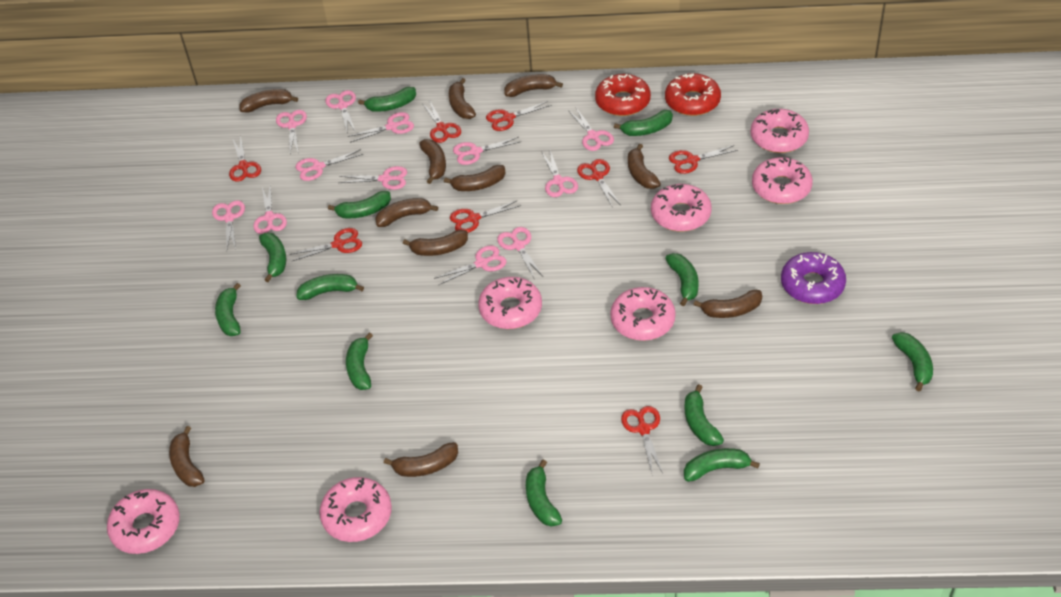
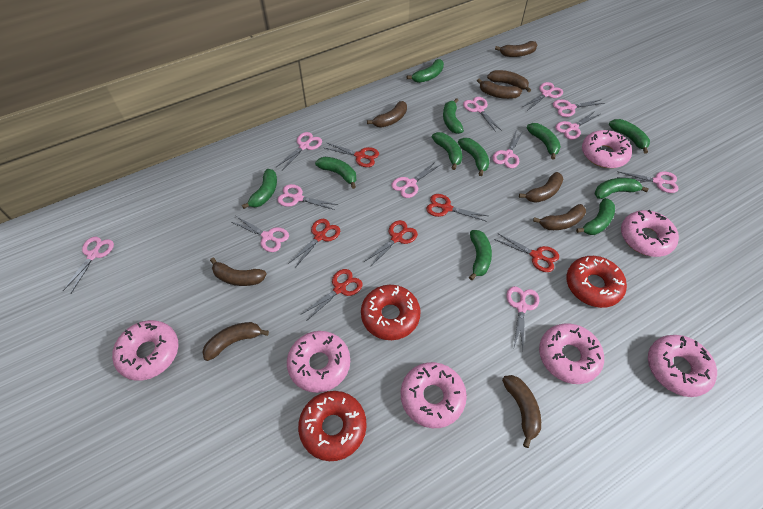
brown banana: [169,426,205,487] [240,89,298,113] [375,198,438,227] [384,442,458,477] [403,230,468,256] [419,139,446,184] [444,165,506,191] [449,78,476,119] [504,74,563,97] [628,144,661,189] [693,290,762,318] = 11 -> [202,322,269,361] [210,258,266,286] [367,101,407,128] [477,79,522,99] [487,70,531,92] [495,41,537,57] [502,375,541,448] [519,172,563,203] [533,204,586,230] = 9
green banana: [215,283,241,336] [259,233,286,282] [296,274,364,300] [328,191,391,219] [346,332,373,390] [358,87,416,112] [526,460,562,527] [614,110,673,136] [665,253,698,306] [684,384,724,446] [684,448,760,482] [892,332,933,392] = 12 -> [242,169,277,209] [315,157,356,189] [407,59,444,83] [432,132,462,170] [443,98,464,134] [458,138,489,176] [469,230,492,280] [527,123,561,160] [576,198,615,235] [595,178,649,199] [609,119,650,154] = 11
purple donut: [781,252,846,304] = 1 -> none = 0
red donut: [595,74,651,116] [665,73,721,116] = 2 -> [298,391,367,461] [361,285,421,340] [566,256,627,308] = 3
red scissors: [229,135,261,182] [289,228,362,261] [422,101,461,143] [450,200,521,233] [486,101,552,131] [577,159,620,206] [621,406,663,473] [669,145,738,174] = 8 -> [288,219,340,268] [302,269,363,320] [325,142,379,167] [364,220,418,267] [426,194,487,222] [494,233,559,272] = 6

